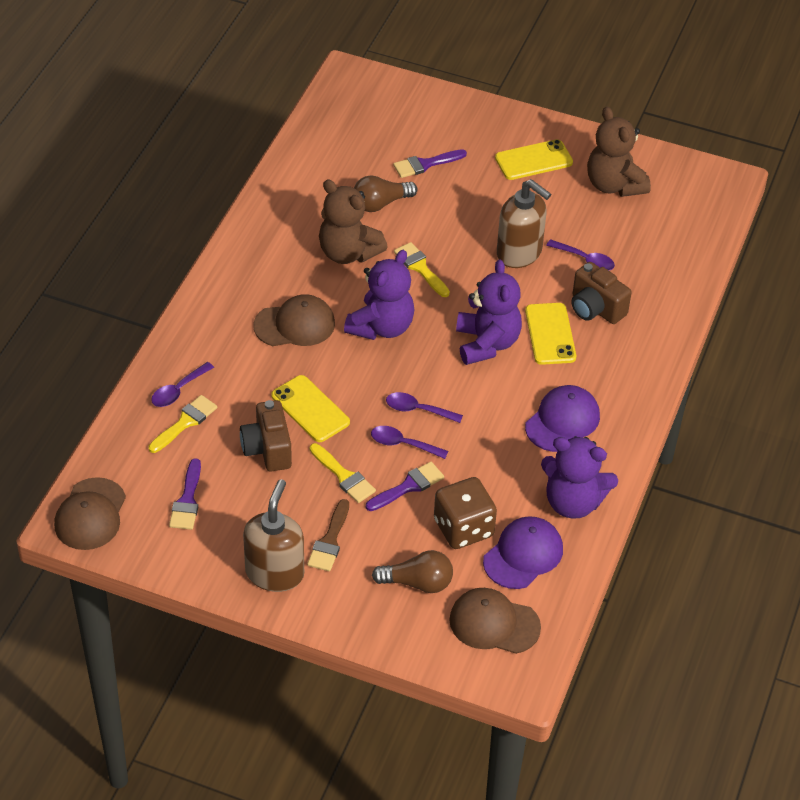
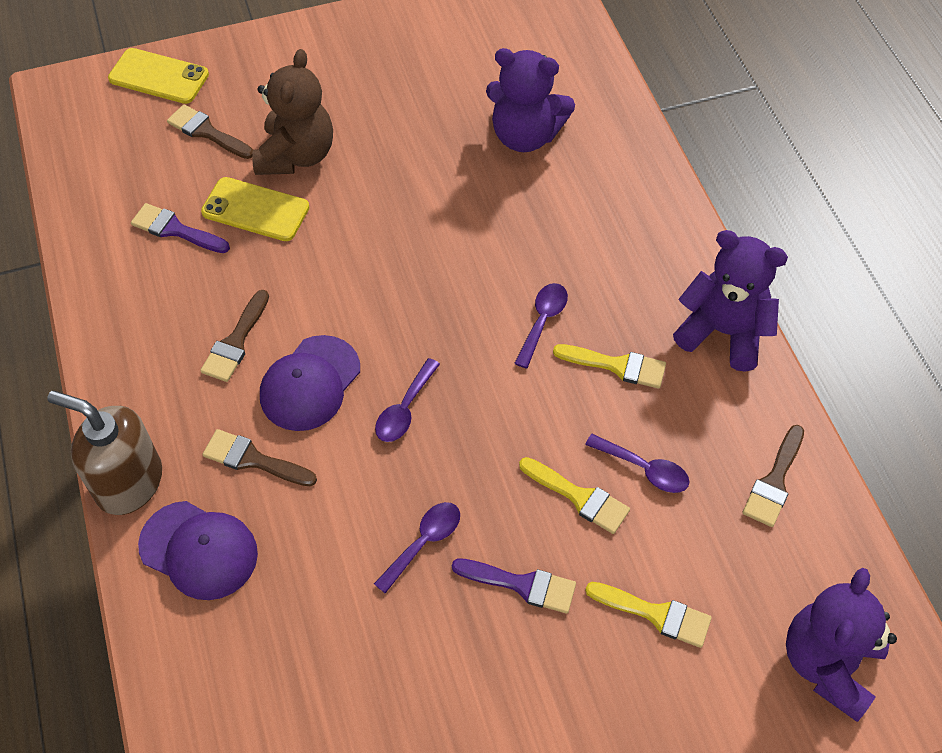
brown brush: [307,499,349,571] = 1 -> [167,105,253,159] [200,290,269,382] [203,429,317,486] [743,425,804,527] = 4
brown camera: [240,400,292,471] [571,262,632,324] = 2 -> none = 0
brown cap: [54,477,126,550] [253,294,335,346] [449,588,541,654] = 3 -> none = 0
brown dice: [434,477,497,549] = 1 -> none = 0
brown light bulb: [354,175,418,212] [372,550,453,593] = 2 -> none = 0
brown soap dispenser: [243,479,304,592] [497,179,551,268] = 2 -> [47,391,162,515] = 1
brown teddy bear: [319,180,388,264] [587,107,651,197] = 2 -> [252,49,333,175] = 1
purple brush: [169,458,201,530] [366,462,444,511] [393,149,467,178] = 3 -> [131,203,230,253] [452,558,576,614] = 2
yellow phone: [271,375,350,442] [495,139,573,180] [525,303,576,365] = 3 -> [108,48,209,104] [201,177,310,241] = 2

